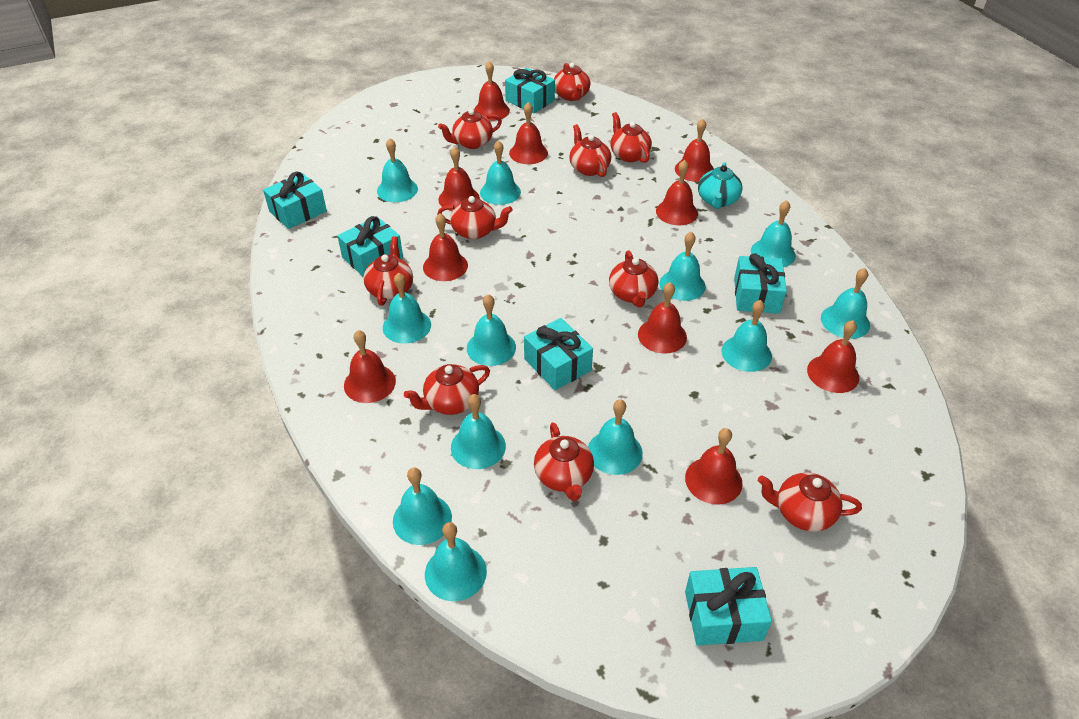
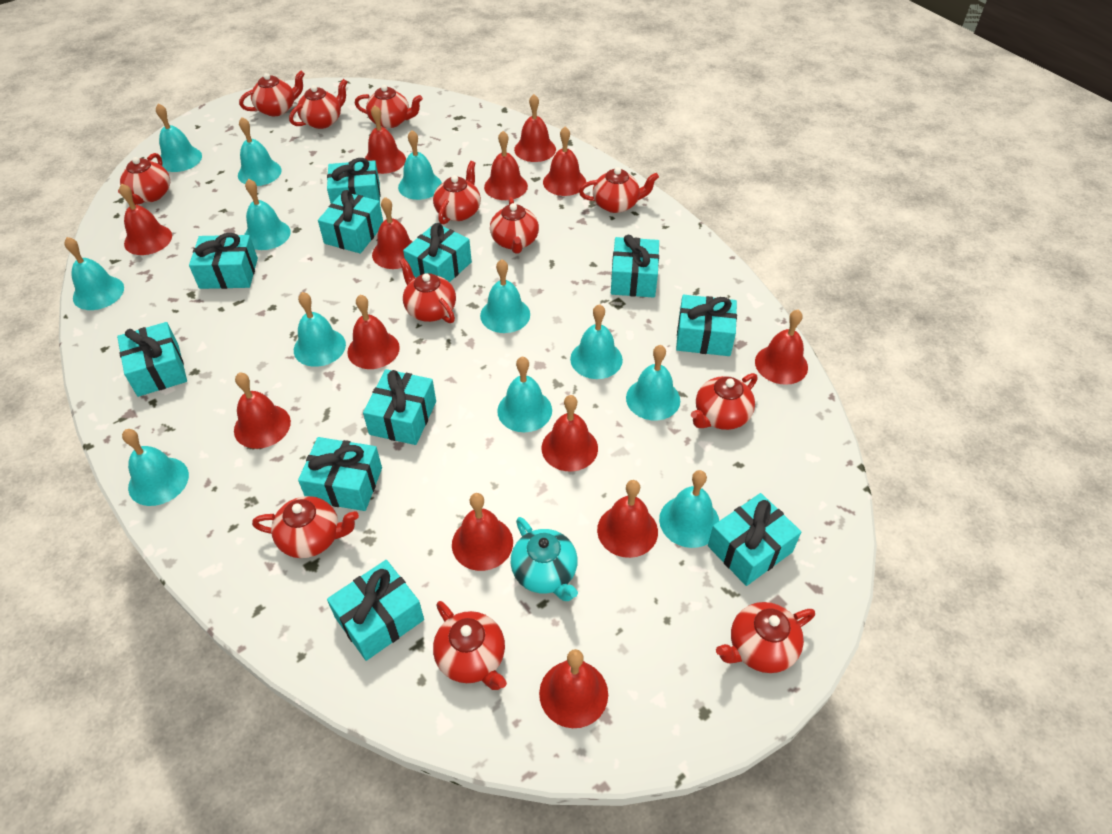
red bell: [344,330,396,403] [423,213,468,281] [438,147,480,211] [474,61,510,121] [509,102,548,164] [638,282,687,353] [656,160,698,225] [675,119,714,182] [685,428,742,505] [807,320,859,393] = 10 -> [119,184,172,255] [234,373,291,449] [347,295,400,369] [365,105,406,174] [372,197,413,269] [452,493,513,571] [484,131,528,200] [514,94,556,162] [539,649,608,728] [542,395,598,471] [543,127,586,196] [597,480,658,558] [755,310,808,385] = 13
red teapot: [363,236,413,306] [404,364,490,415] [438,109,502,149] [438,196,513,239] [534,422,594,501] [554,62,590,101] [569,124,611,177] [609,250,658,307] [610,112,652,163] [758,472,862,532] = 10 -> [118,153,170,205] [239,71,305,116] [252,496,359,558] [289,79,347,129] [354,85,423,128] [399,258,456,323] [433,161,481,224] [433,601,507,690] [490,197,539,254] [579,167,659,213] [691,373,757,430] [716,602,815,673] = 12
turquoise gift: [263,171,327,229] [337,216,403,277] [505,68,555,113] [524,318,593,390] [685,567,772,646] [734,253,787,314] = 6 -> [117,322,187,397] [189,233,258,289] [298,437,382,511] [318,190,383,254] [327,158,380,203] [327,560,424,661] [363,369,436,445] [403,223,472,282] [611,235,659,298] [676,295,737,356] [708,493,801,586] = 11

